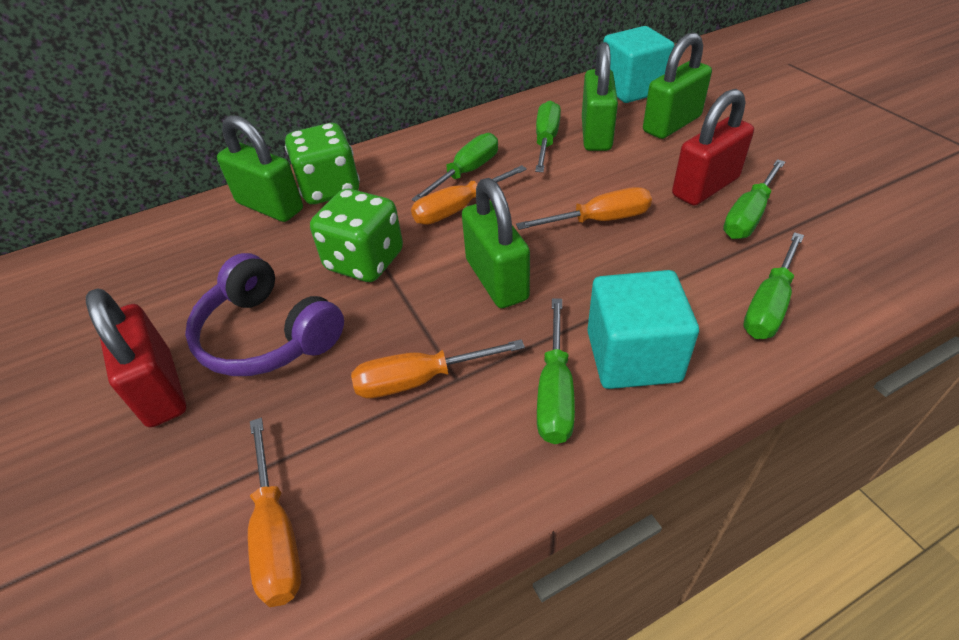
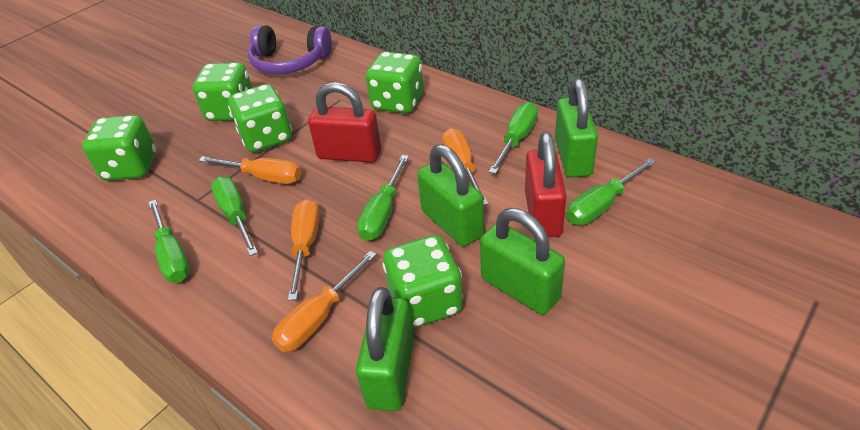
green dice: [285,123,360,204] [310,189,403,282] = 2 -> [82,115,156,181] [193,62,252,121] [228,84,292,152] [366,52,424,114] [383,235,463,328] = 5
turquoise cube: [587,270,699,389] [603,26,675,103] = 2 -> none = 0

